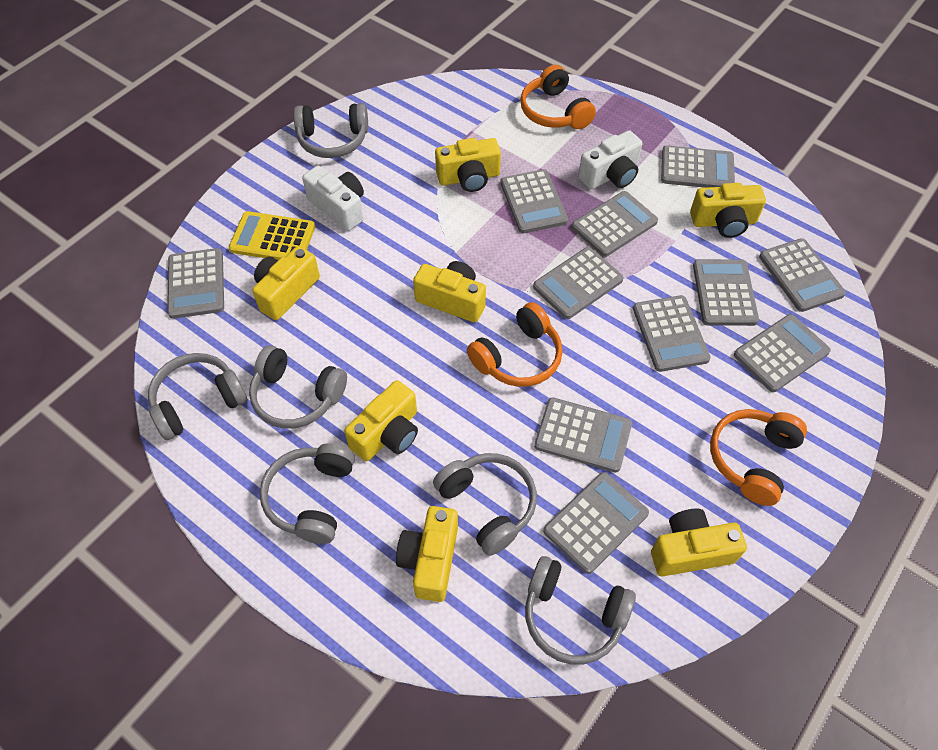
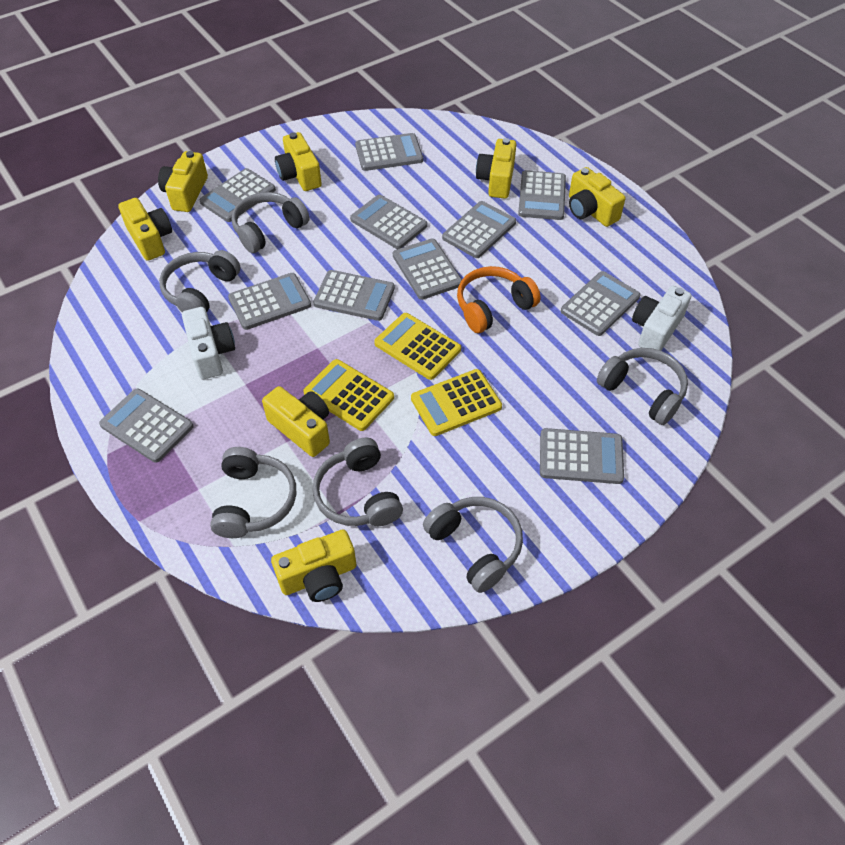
orange headphones: [467,302,563,387] [520,65,596,129] [710,409,807,506] = 3 -> [457,266,541,333] = 1
yellow calculator: [229,211,315,260] = 1 -> [303,359,394,431] [374,313,461,380] [411,369,502,436] = 3

